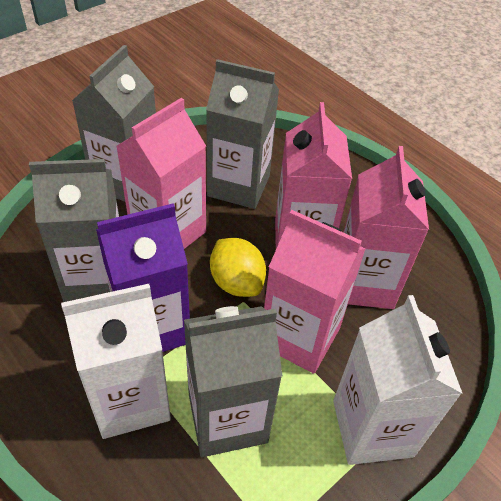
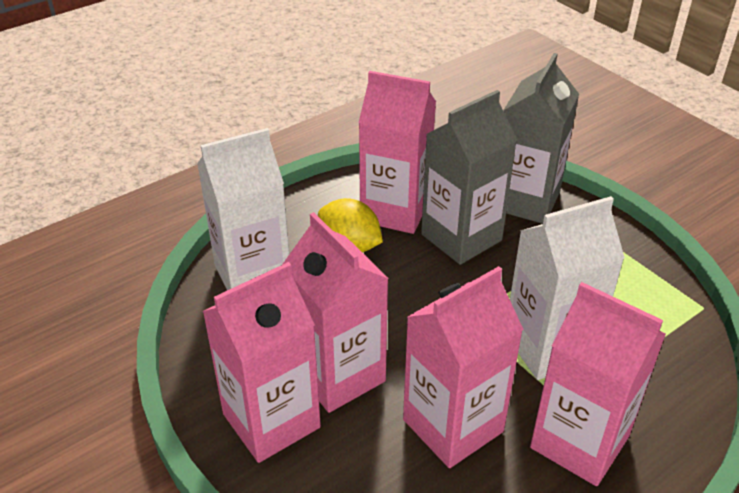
grey carton: [29,159,119,302] [72,45,156,202] [184,306,282,457] [206,59,279,209] = 4 -> [421,90,517,265] [503,53,579,224] = 2
pink carton: [116,98,206,249] [264,210,366,374] [275,102,352,249] [343,146,429,309] = 4 -> [203,262,321,463] [282,212,389,413] [359,71,436,234] [403,266,523,468] [530,282,666,486] = 5
purple carton: [96,203,190,352] = 1 -> none = 0

